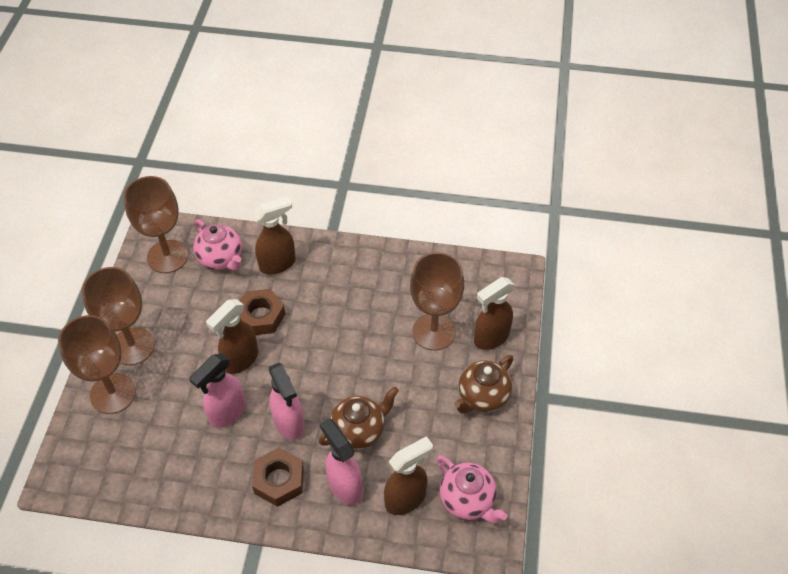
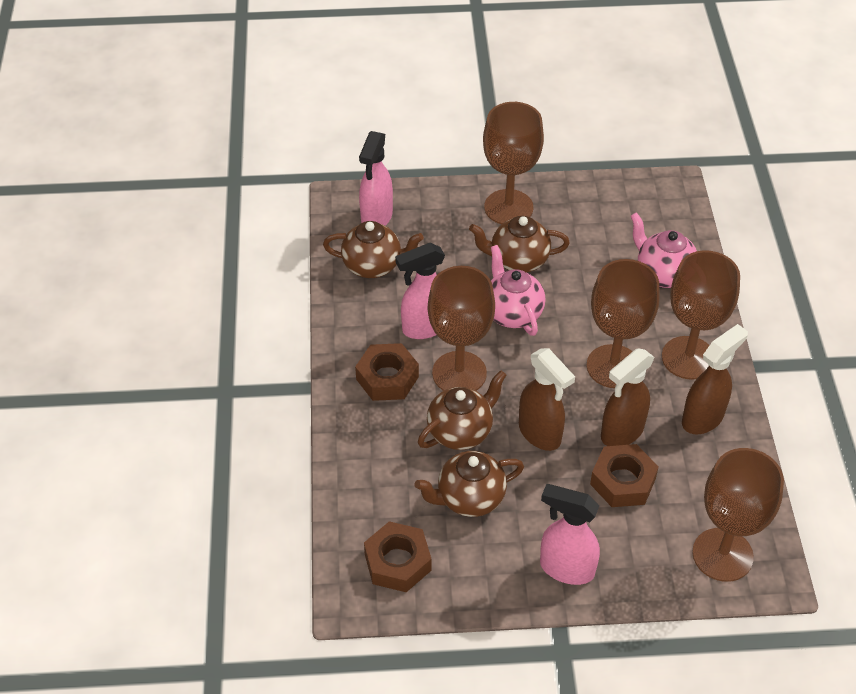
brown goblet: [58,315,136,414] [82,267,155,365] [124,176,188,273] [410,252,464,350] = 4 -> [428,266,495,391] [483,102,544,224] [587,259,660,388] [662,250,740,380] [692,448,784,582] = 5
brown nut: [239,289,285,335] [252,448,304,507] = 2 -> [355,343,419,401] [364,521,432,592] [590,444,659,507] = 3
brown spray bottle: [206,299,258,374] [254,196,296,274] [384,436,433,515] [474,277,515,350] = 4 -> [519,348,575,451] [601,348,655,446] [682,324,748,434] = 3
brown teapot: [319,387,399,449] [454,355,513,414] = 2 -> [323,221,424,278] [414,451,524,517] [418,370,506,450] [469,216,570,273] = 4

